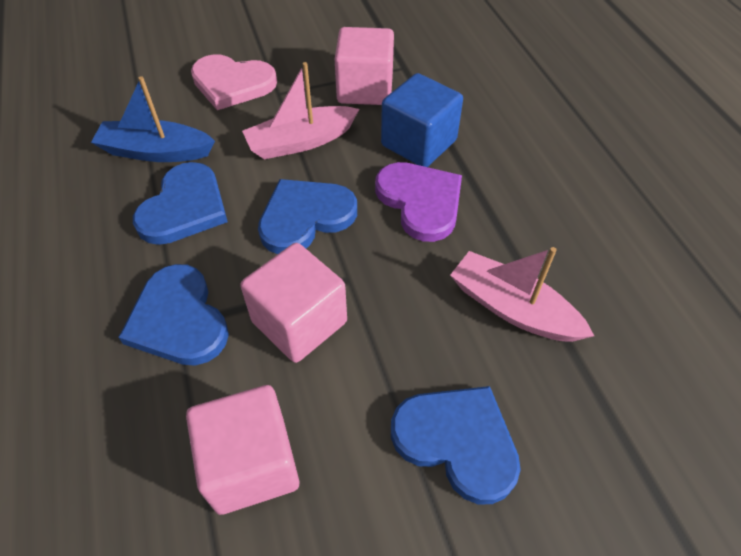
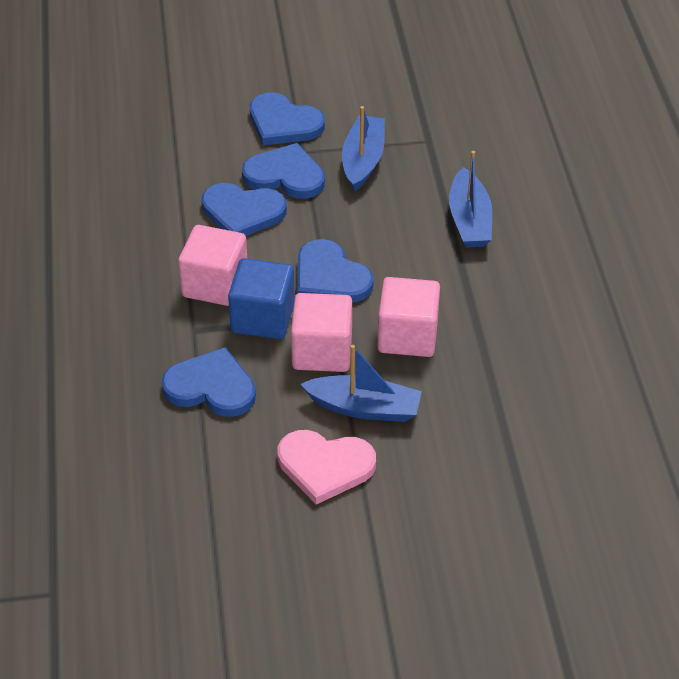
blue boat: [91,76,215,162] = 1 -> [301,345,422,422] [342,106,385,191] [449,151,492,248] = 3
blue heart: [118,264,229,366] [133,162,228,245] [258,179,357,254] [391,386,521,504] = 4 -> [161,347,256,417] [201,183,287,236] [242,143,325,199] [250,92,325,145] [297,239,374,303] = 5
pink boat: [242,62,359,159] [450,247,594,342] = 2 -> none = 0
purple heart: [375,162,462,242] = 1 -> none = 0

